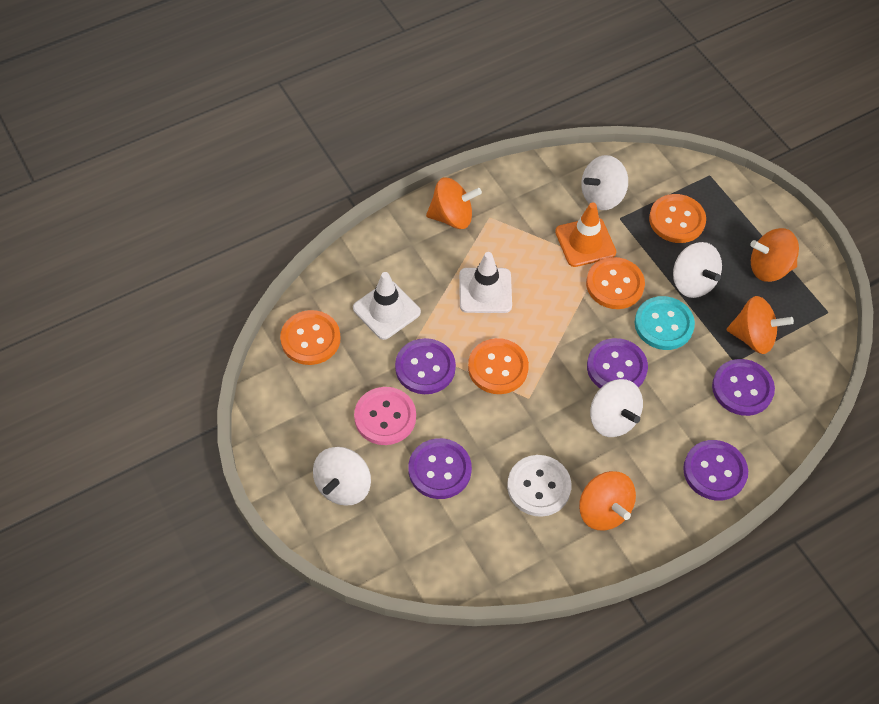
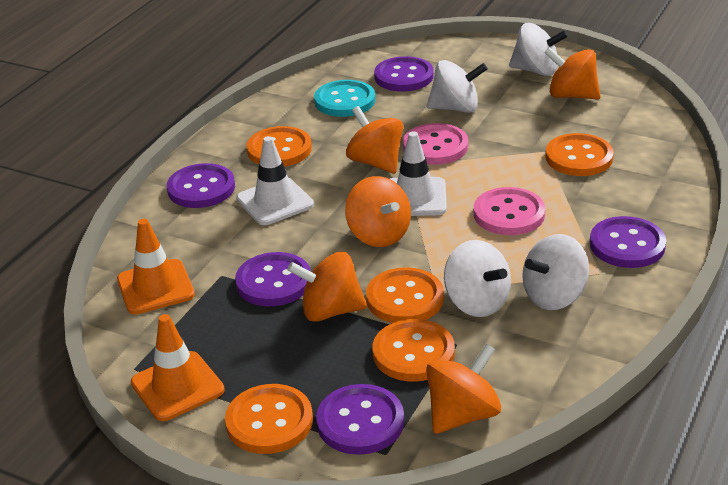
orange button: [280,310,341,365] [468,338,529,394] [586,257,645,309] [649,194,706,243] = 4 -> [225,384,313,454] [246,126,312,167] [366,267,444,323] [372,319,455,382] [545,133,614,176] = 5
orange spinning top: [426,178,482,229] [579,471,636,530] [726,296,794,354] [750,228,799,282] = 4 -> [287,252,367,322] [345,176,411,247] [346,106,403,174] [426,344,501,434] [544,47,601,100] = 5
orange traffic cone: [555,202,616,267] = 1 -> [117,219,195,314] [131,314,225,421] = 2
pink button: [354,387,416,445] = 1 -> [403,123,468,165] [474,187,545,235] = 2
white button: [507,455,571,517] = 1 -> none = 0

